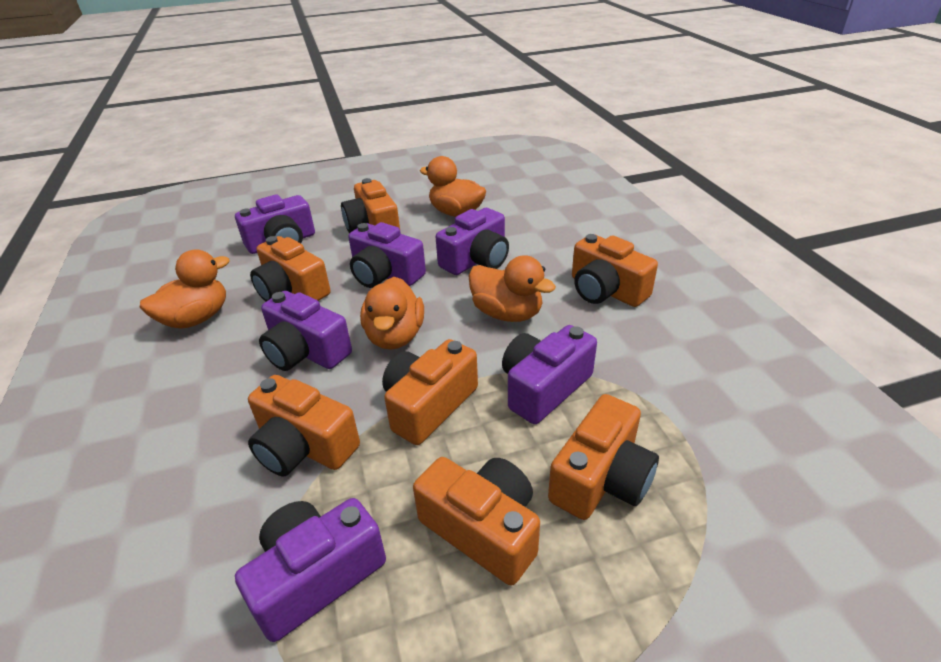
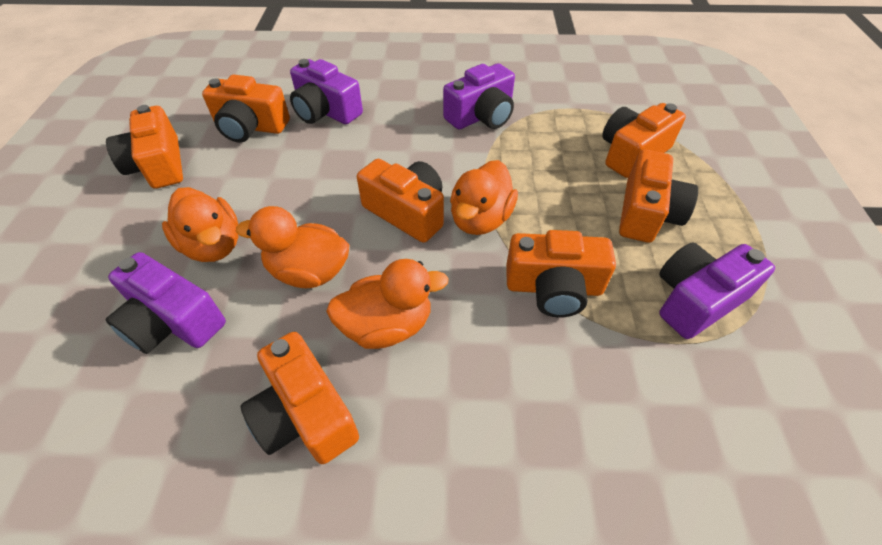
purple camera: [235,195,315,254] [235,498,386,642] [259,291,352,371] [348,222,426,288] [436,208,509,275] [502,325,597,424] = 6 -> [106,252,226,354] [290,59,363,124] [443,63,515,129] [659,242,775,339] = 4

